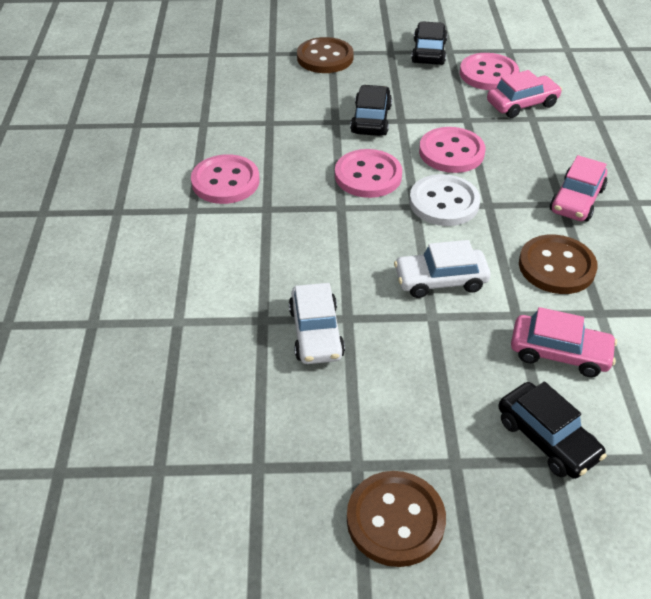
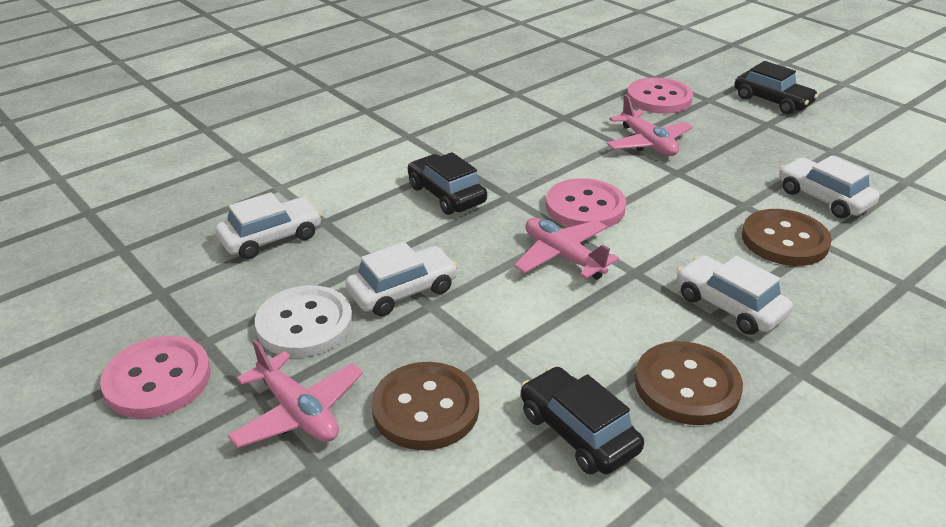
pink button: [191,154,260,204] [335,149,402,198] [419,127,485,173] [460,53,519,90] = 4 -> [100,336,211,418] [546,178,626,228] [627,78,693,114] = 3
pink car: [487,70,562,118] [511,307,617,377] [550,155,607,222] = 3 -> none = 0
pink plane: none = 0 -> [227,339,363,448] [514,218,619,280] [607,95,693,156] = 3
white car: [289,283,345,364] [394,240,491,298] = 2 -> [215,192,322,259] [345,242,458,316] [677,255,793,335] [779,155,880,218] = 4

